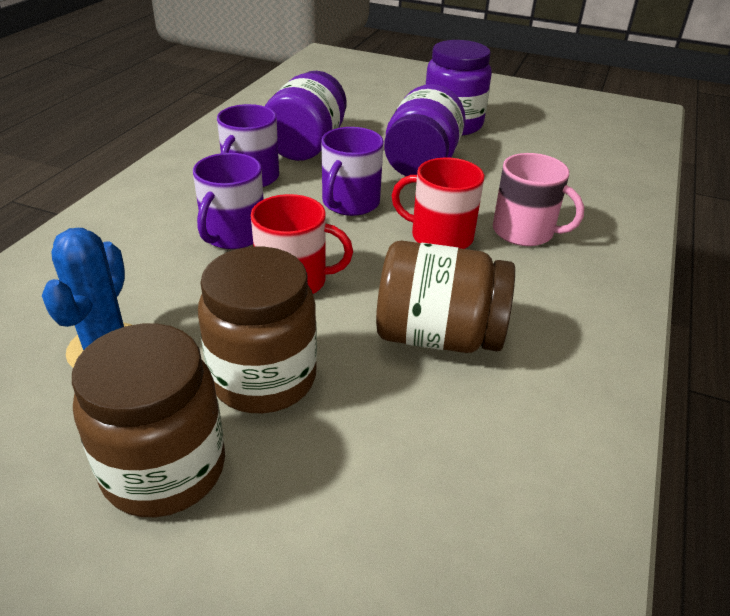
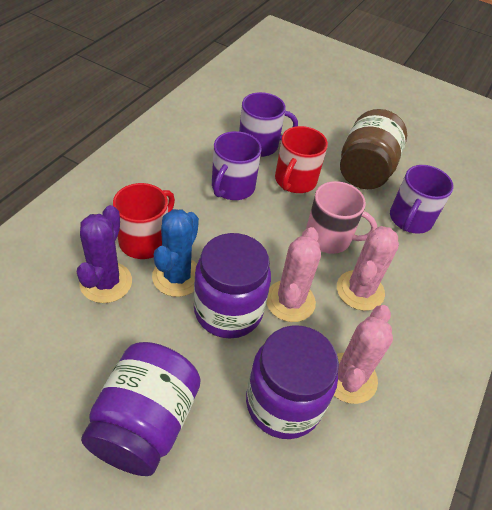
brown jar: [72,323,225,517] [198,247,317,413] [376,241,515,353] = 3 -> [340,109,407,189] = 1
pink cactus: none = 0 -> [266,227,321,322] [334,305,393,404] [337,226,399,311] = 3
purple cactus: none = 0 -> [77,205,132,303] = 1

